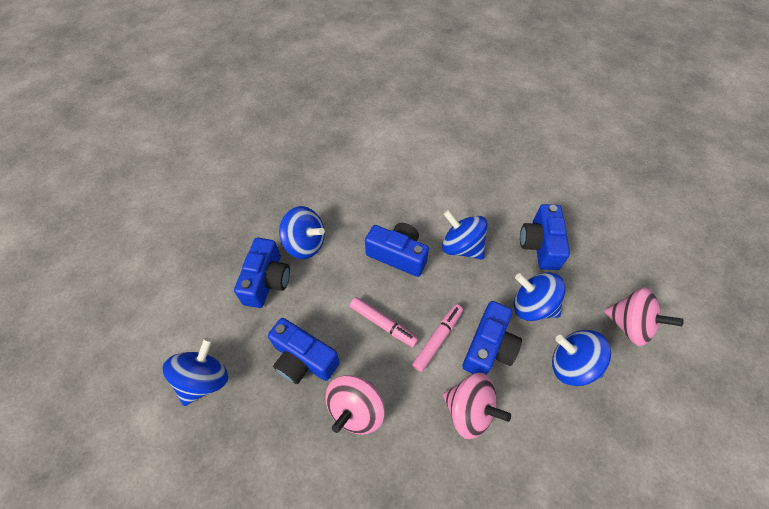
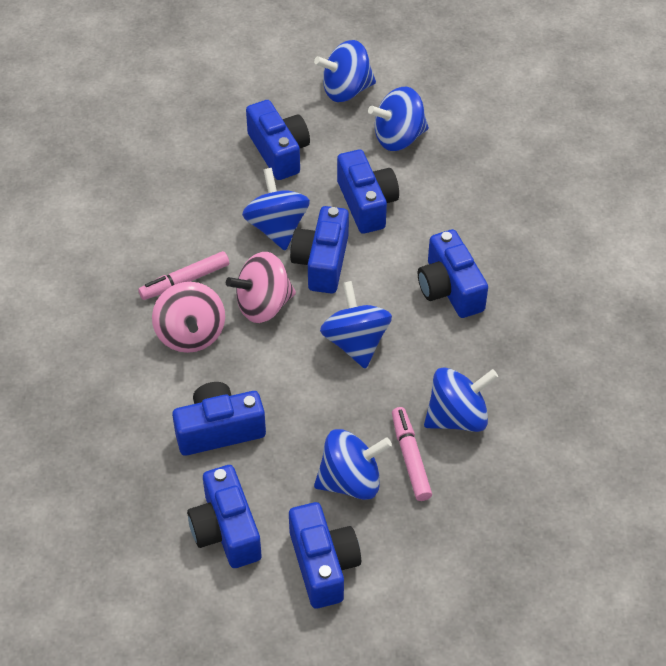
blue camera: [234,238,290,308] [268,318,340,384] [365,223,429,277] [462,301,522,375] [520,204,570,270] = 5 -> [172,382,266,456] [187,465,262,568] [246,100,310,180] [289,502,361,609] [290,206,349,294] [337,149,399,234] [418,229,488,318] = 7
blue spinning top: [163,338,228,406] [279,206,325,259] [442,210,488,260] [514,272,566,321] [552,330,611,386] = 5 -> [242,168,310,250] [314,40,376,102] [314,429,392,500] [320,281,392,369] [368,87,429,151] [424,368,498,432] = 6
pink spinning top: [325,375,385,435] [443,373,511,439] [604,287,684,346] = 3 -> [152,282,225,353] [226,252,296,323] = 2

